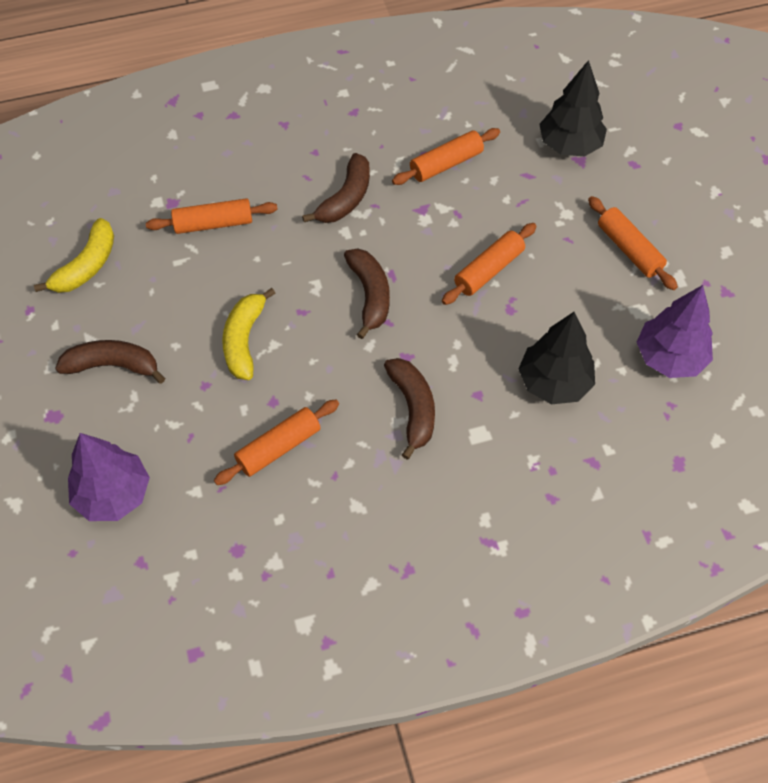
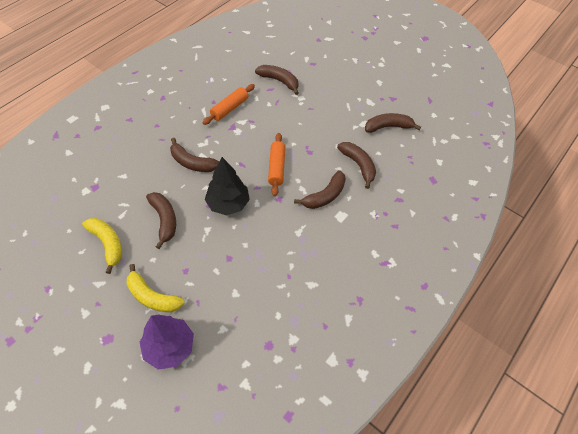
black tree: [519,312,595,404] [539,60,607,156] = 2 -> [205,157,250,216] = 1
brown banana: [55,340,165,384] [302,153,370,223] [344,248,390,339] [384,358,435,460] = 4 -> [146,192,176,249] [170,138,219,172] [255,65,299,95] [294,170,346,209] [337,142,376,189] [365,113,421,133] = 6
orange rolling pin: [146,198,278,234] [214,400,339,485] [392,128,500,185] [442,223,537,305] [588,196,678,290] = 5 -> [202,84,255,125] [268,133,285,196] = 2
purple tree: [68,433,150,521] [637,285,713,378] = 2 -> [140,315,194,370] = 1

